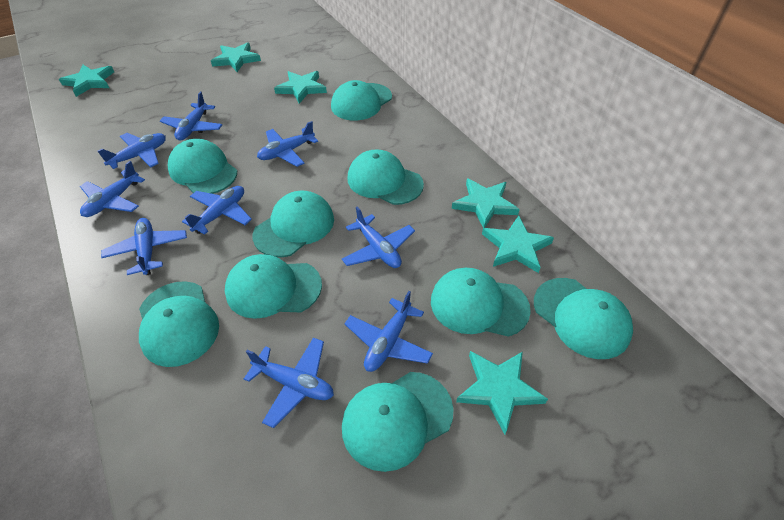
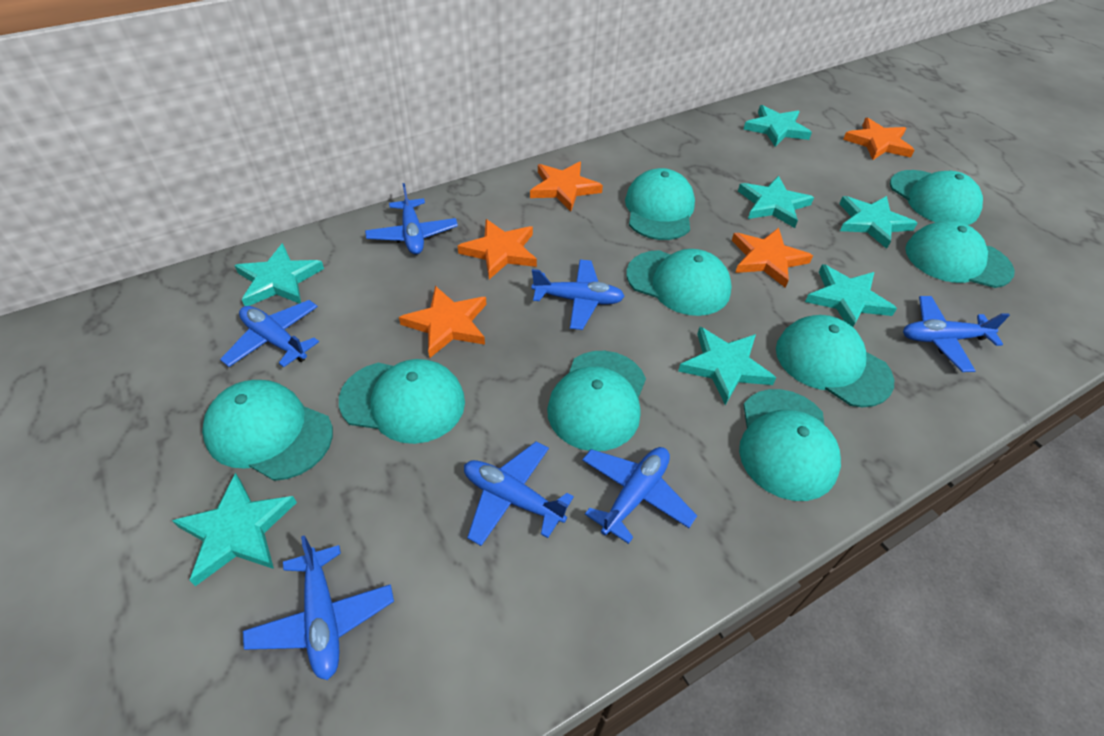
blue plane: [80,161,145,217] [98,133,166,169] [101,218,187,275] [160,92,222,140] [182,186,252,235] [244,337,334,428] [257,121,318,167] [342,207,415,268] [344,291,433,372] = 9 -> [220,300,319,367] [243,535,394,680] [365,183,458,255] [464,442,574,546] [532,259,625,330] [582,447,697,544] [903,296,1010,372] = 7
orange star: none = 0 -> [399,286,487,359] [457,219,537,279] [530,161,603,211] [732,228,813,288] [843,118,914,160] = 5
turquoise star: [59,65,114,97] [211,42,261,72] [274,71,327,103] [452,178,520,228] [456,351,548,435] [482,215,554,273] = 6 -> [172,473,297,586] [234,243,324,306] [678,327,776,405] [738,176,814,228] [743,105,812,147] [805,264,897,327] [839,196,917,249] = 7

